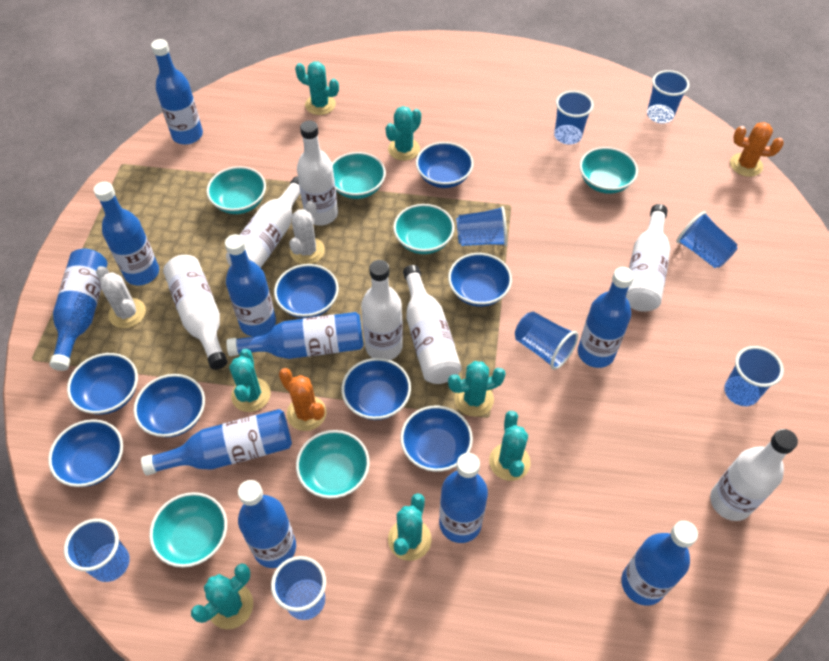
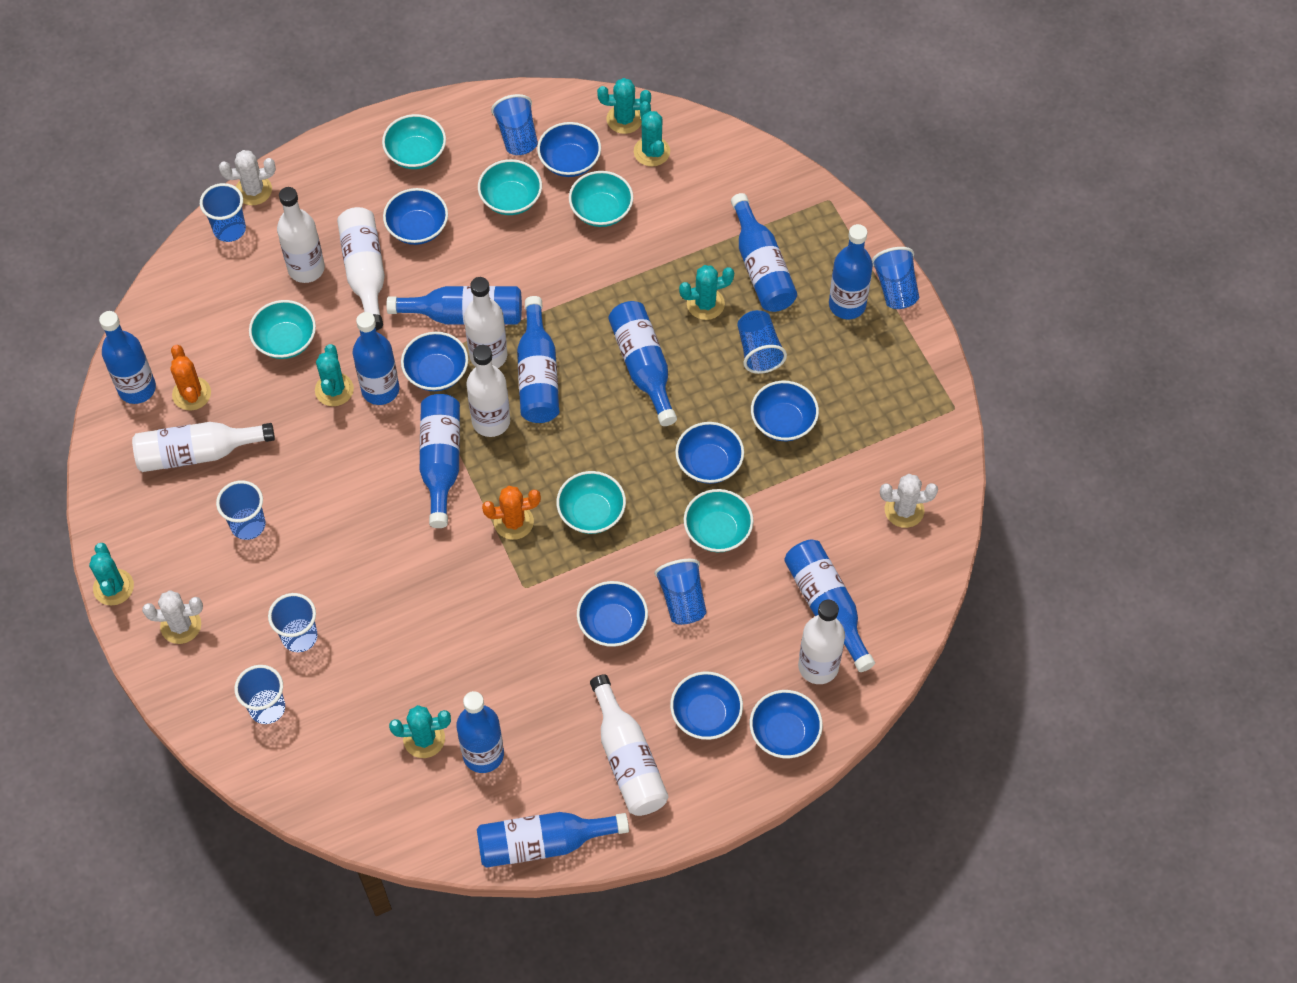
blue bottle: [49,249,108,371] [94,182,159,285] [141,409,292,476] [151,39,203,145] [225,234,276,336] [226,312,364,359] [238,480,296,568] [439,453,488,543] [578,267,634,368] [621,521,698,606] = 10 -> [99,311,156,404] [353,312,399,405] [386,286,522,325] [420,394,460,528] [456,691,504,773] [477,812,629,868] [517,296,559,423] [608,301,677,426] [731,193,797,312] [784,540,875,672] [829,224,873,319] = 11
turquoise cactus: [191,563,253,629] [229,349,271,412] [295,62,339,115] [386,106,421,161] [388,493,432,561] [448,361,506,417] [489,411,530,481] = 7 -> [89,543,134,606] [315,344,354,406] [389,705,451,758] [597,78,651,134] [634,101,670,166] [679,265,734,320] = 6
white cactus: [96,266,146,328] [289,201,325,264] = 2 -> [142,590,203,644] [219,150,276,205] [880,474,938,528] = 3

